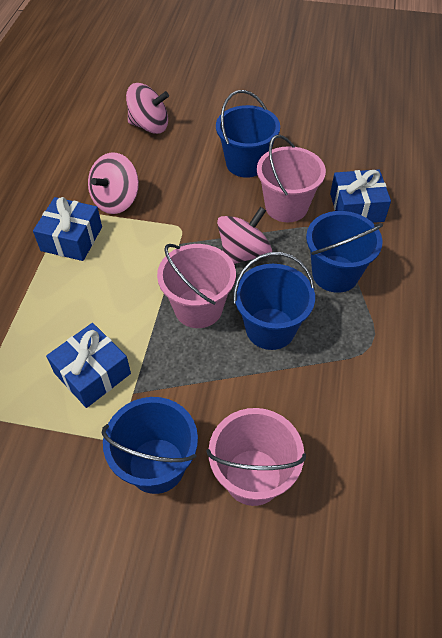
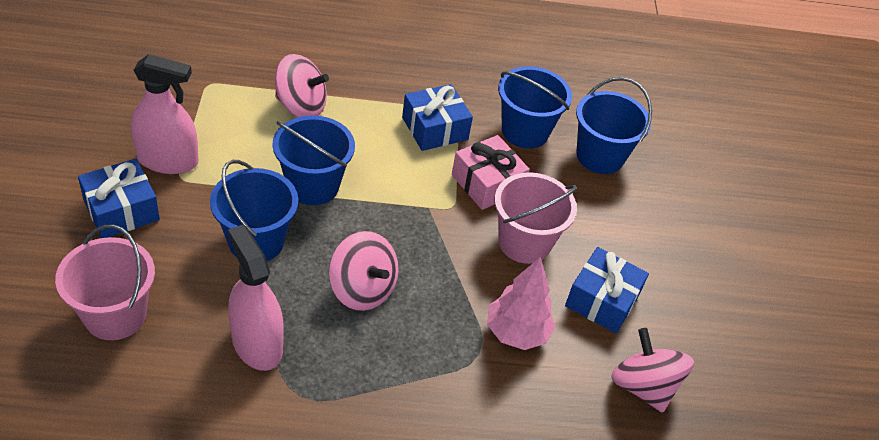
pink bucket: [157,244,236,328] [207,408,306,506] [257,135,326,222] = 3 -> [55,225,155,340] [495,172,577,264] = 2
pink gift: none = 0 -> [452,135,530,210] = 1
pink spray bottle: none = 0 -> [131,54,199,174] [228,225,284,371] = 2
pink tree: none = 0 -> [487,257,556,350] = 1

